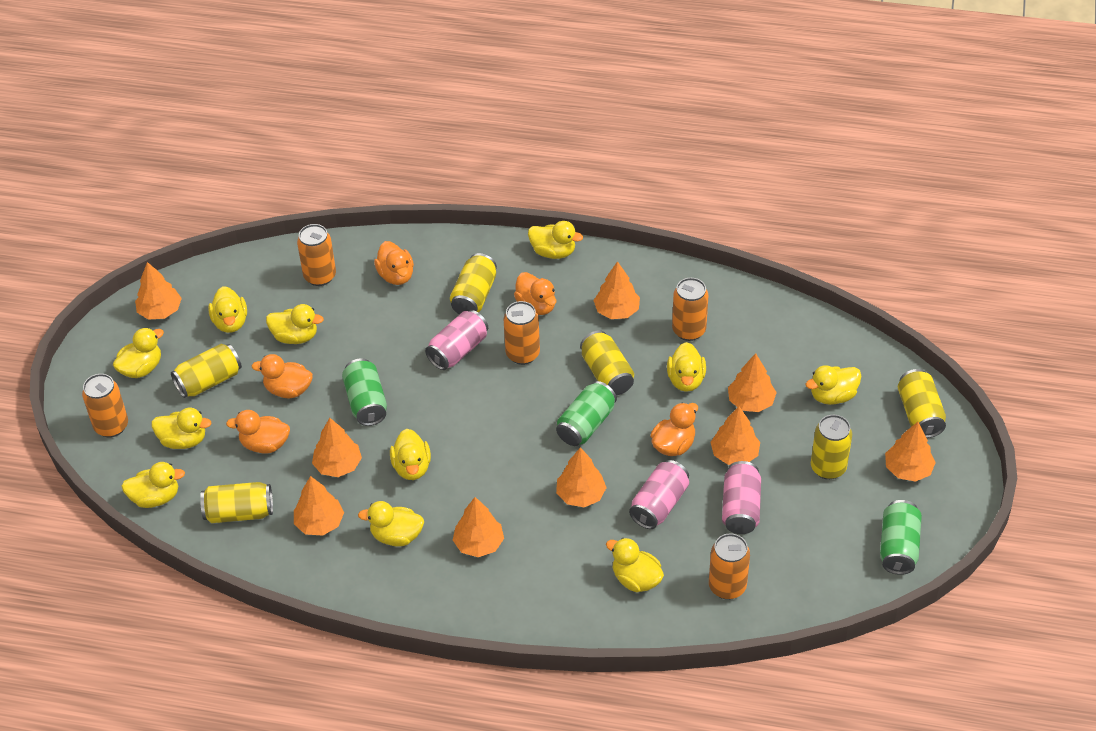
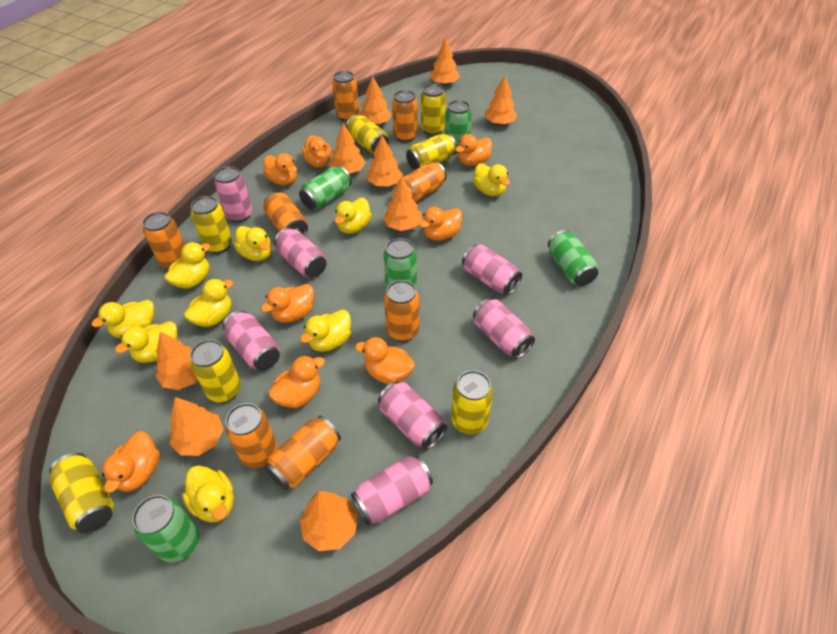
green can: [342,358,387,426] [556,381,617,446] [880,500,922,575] = 3 -> [132,495,199,562] [299,166,351,210] [384,238,417,288] [445,100,472,153] [548,230,598,286] = 5
orange can: [82,374,128,438] [297,224,336,286] [504,301,540,365] [672,278,709,341] [709,533,750,600] = 5 -> [143,212,185,270] [225,403,278,468] [263,192,308,236] [265,416,341,490] [332,71,359,121] [384,280,419,341] [392,90,418,142] [398,161,447,203] = 8
orange duck: [226,410,290,454] [252,354,313,398] [374,241,414,285] [514,272,556,315] [650,402,698,456] = 5 -> [102,431,160,493] [261,284,314,323] [263,153,297,185] [268,355,325,408] [302,135,332,168] [355,337,415,384] [419,207,462,241] [455,134,492,166] = 8
pink can: [425,310,488,370] [629,460,689,529] [722,461,761,534] = 3 -> [214,166,252,223] [223,311,280,371] [274,228,327,278] [351,456,433,525] [378,381,447,450] [462,245,522,295] [473,298,535,359] = 7
yellow can: [171,344,242,398] [200,482,273,523] [450,253,497,314] [580,330,634,395] [811,415,852,480] [898,369,946,438] = 6 -> [49,453,114,533] [190,339,241,403] [191,196,232,254] [346,114,389,154] [406,133,457,170] [421,84,446,136] [451,370,493,435] = 7
yellow duck: [113,328,164,378] [121,462,185,508] [151,408,211,449] [208,286,247,333] [266,304,324,344] [358,501,424,546] [390,429,431,480] [528,221,583,259] [606,538,664,592] [667,342,706,392] [805,365,861,405] = 11 -> [92,300,154,338] [115,321,177,363] [164,242,210,288] [182,465,234,522] [184,279,233,327] [234,226,272,261] [300,310,351,352] [334,198,372,234] [473,163,510,196] = 9

